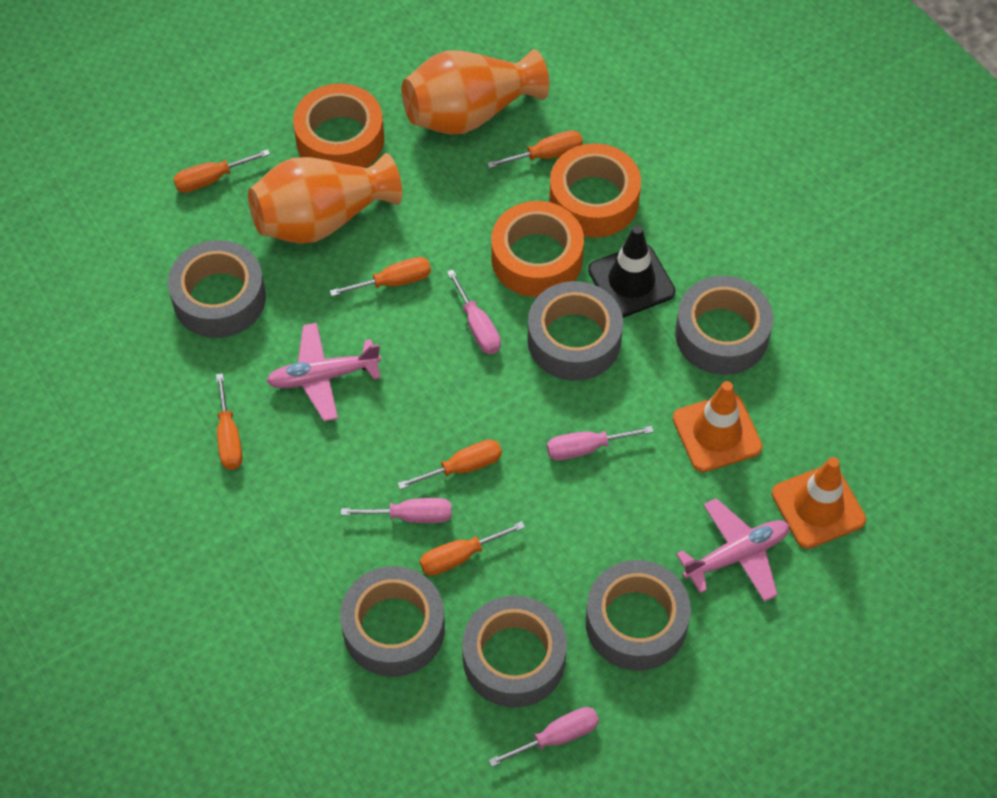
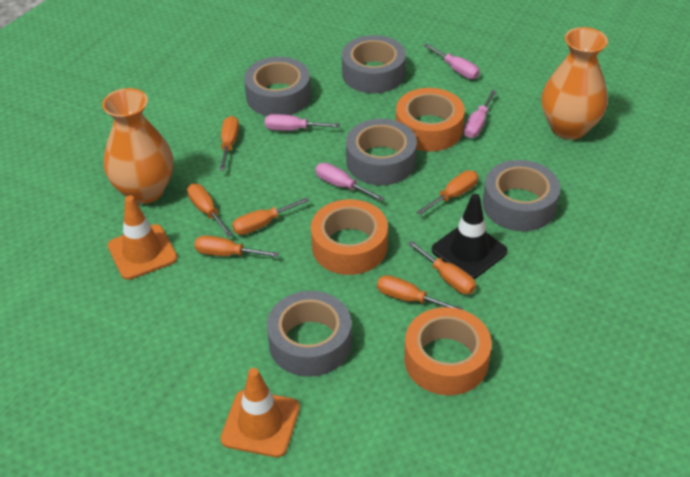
grey tape: [168,240,266,338] [340,566,445,677] [462,596,567,707] [527,281,623,381] [585,560,691,670] [675,276,773,375] = 6 -> [244,57,311,116] [267,291,352,377] [342,35,406,93] [346,119,417,185] [483,160,560,231] = 5
orange screwdriver: [173,149,270,193] [216,373,242,470] [330,257,431,296] [398,440,502,490] [420,521,525,576] [487,130,583,168] = 6 -> [187,184,233,237] [194,235,279,257] [219,116,239,171] [232,197,309,235] [377,275,463,310] [408,241,476,294] [416,170,478,215] = 7
pink plane: [266,323,381,422] [676,498,789,602] = 2 -> none = 0

